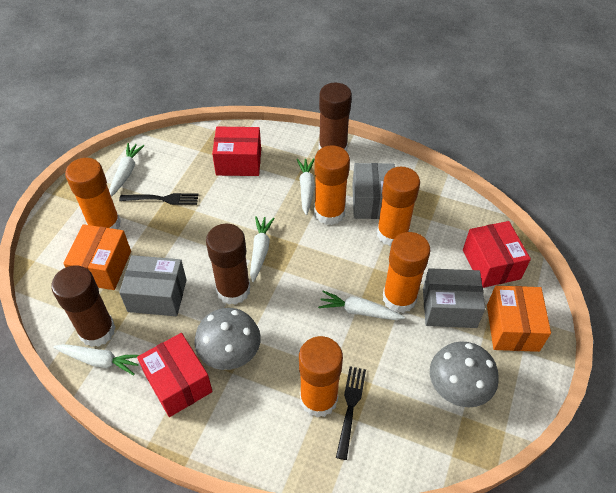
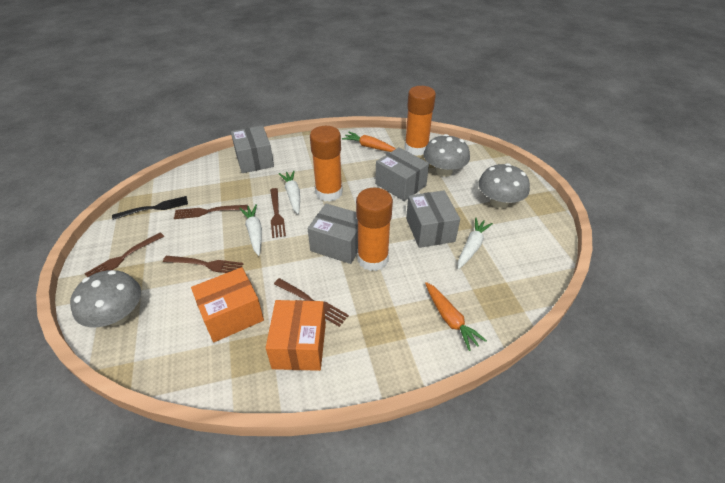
black fork: [119,193,198,205] [336,366,366,460] = 2 -> [112,196,188,220] = 1
brown fork: none = 0 -> [84,232,164,277] [163,256,243,273] [174,205,248,219] [270,188,286,238] [274,278,349,327] = 5
brown glue stick: [51,266,116,347] [206,224,250,305] [319,83,352,151] = 3 -> none = 0
grey box: [119,255,187,316] [352,163,395,219] [423,268,485,328] = 3 -> [231,125,274,173] [308,203,358,264] [375,147,429,201] [406,191,460,248] = 4
grey mushroom: [194,308,261,370] [430,341,499,407] = 2 -> [70,270,141,327] [423,134,470,177] [478,163,530,209] = 3
orange carrot: none = 0 -> [342,132,396,152] [425,282,487,351] = 2
orange glue stick: [65,158,121,229] [299,336,343,418] [314,145,350,225] [377,167,420,246] [383,232,430,313] = 5 -> [310,126,343,202] [356,188,393,271] [404,86,436,156] = 3
red box: [137,333,213,417] [212,127,261,176] [463,221,531,288] = 3 -> none = 0
white carrot: [53,344,139,375] [109,143,144,197] [250,216,275,282] [297,158,315,215] [318,291,405,320] = 5 -> [239,204,262,256] [279,171,300,214] [458,218,493,269] = 3

